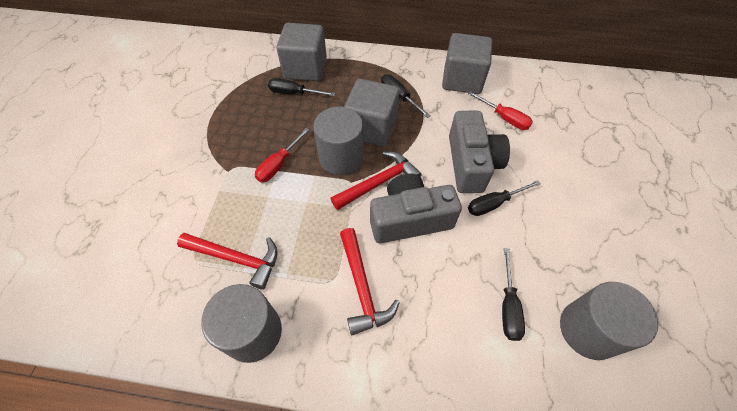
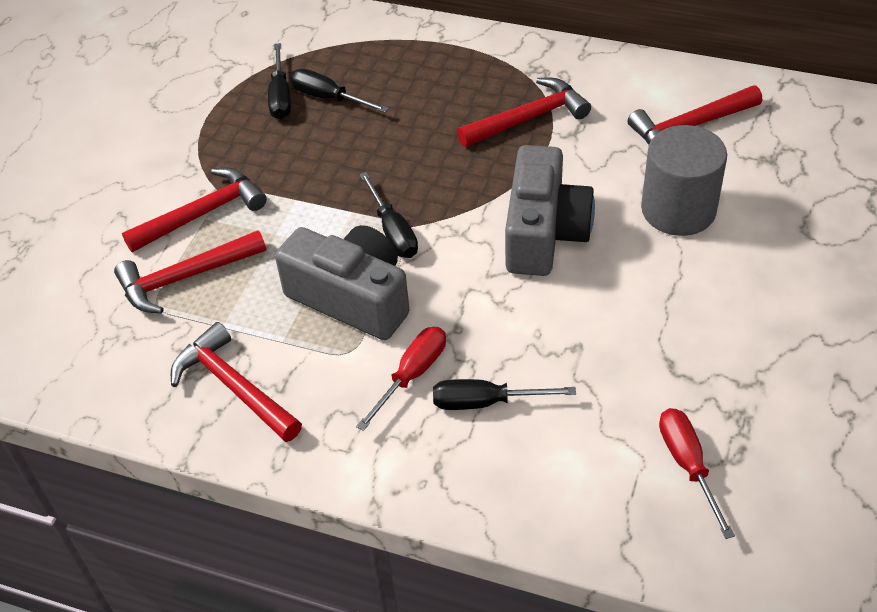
grey cube: [276,23,327,81] [344,79,399,146] [442,33,492,94] = 3 -> none = 0
grey cylinder: [201,284,282,363] [313,107,364,175] [560,282,658,360] = 3 -> [641,125,727,236] = 1
red hammer: [177,233,277,290] [331,152,421,210] [340,228,400,335] = 3 -> [114,230,266,314] [122,167,267,252] [171,322,302,442] [457,78,591,147] [628,86,762,144] = 5

